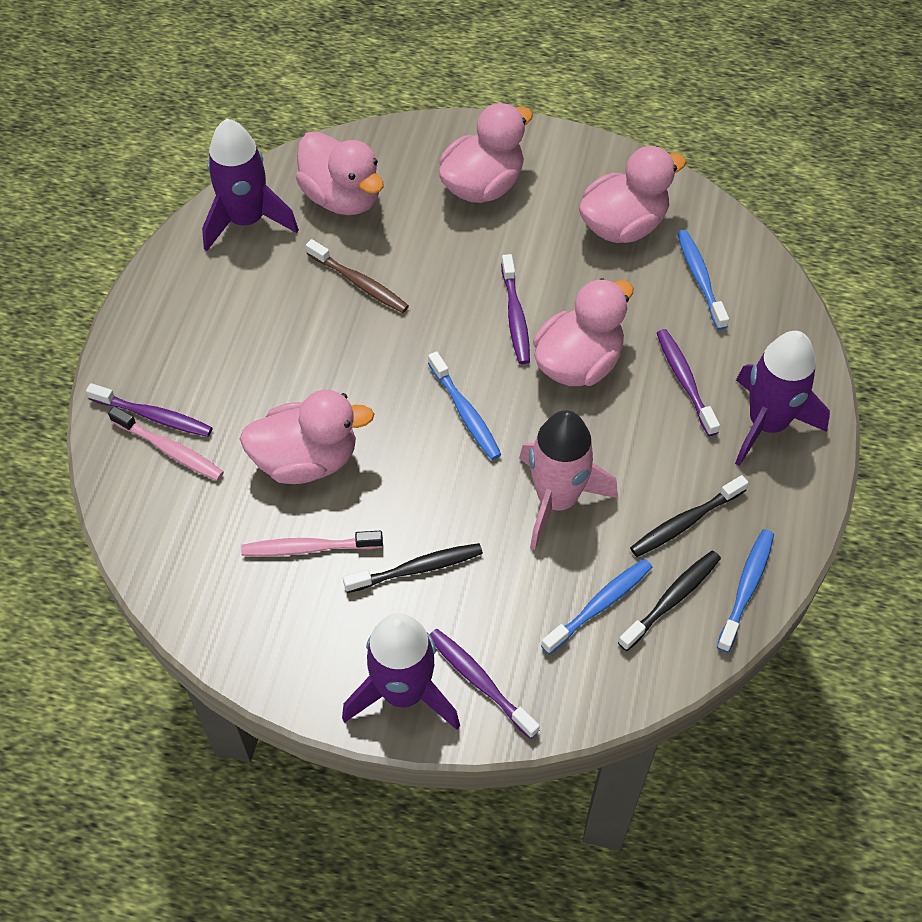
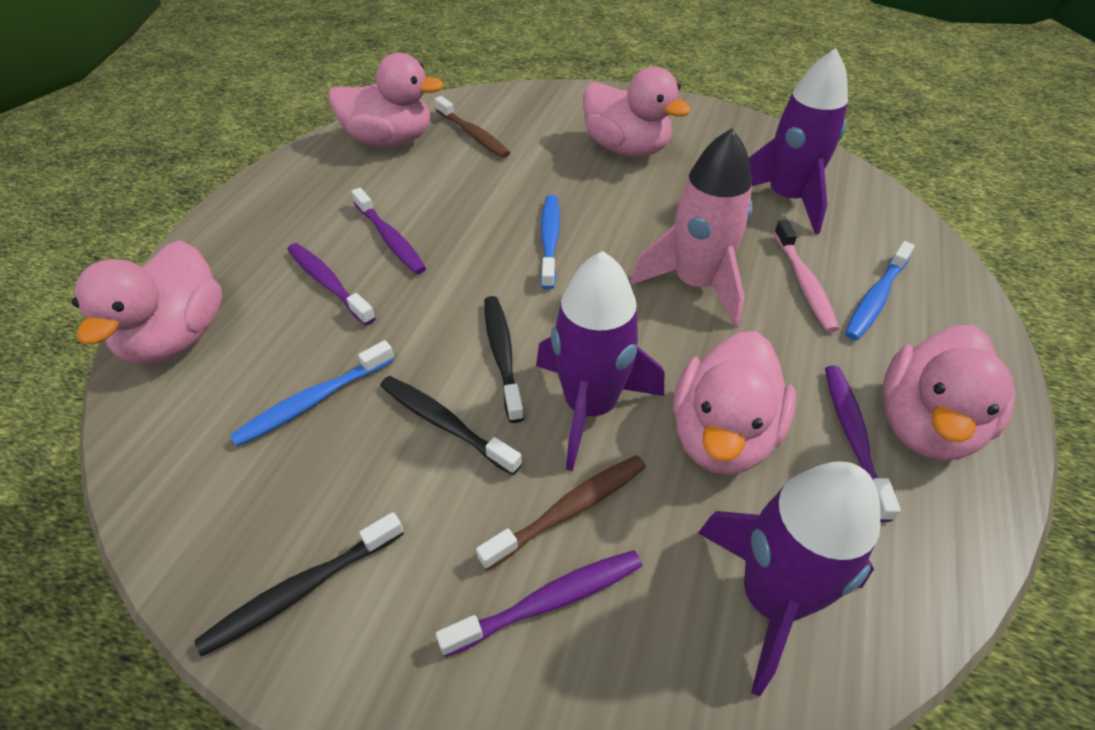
blue toothbrush: [428,351,501,460] [541,559,652,654] [677,230,729,330] [717,529,774,653] = 4 -> [230,340,394,447] [540,195,560,290] [845,241,915,340] = 3
brown toothbrush: [306,239,409,313] = 1 -> [434,96,510,158] [476,455,646,571] = 2
pink toothbrush: [108,406,224,481] [241,531,383,556] = 2 -> [774,220,839,332] = 1

